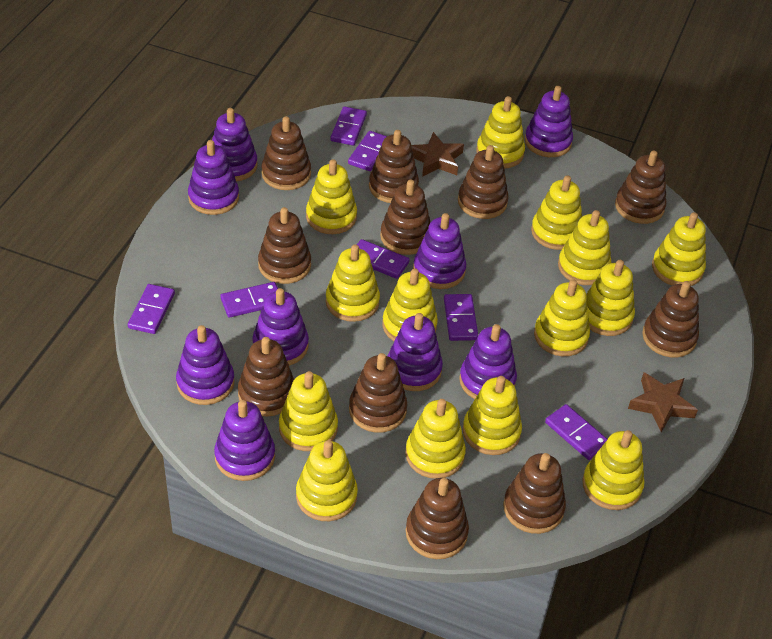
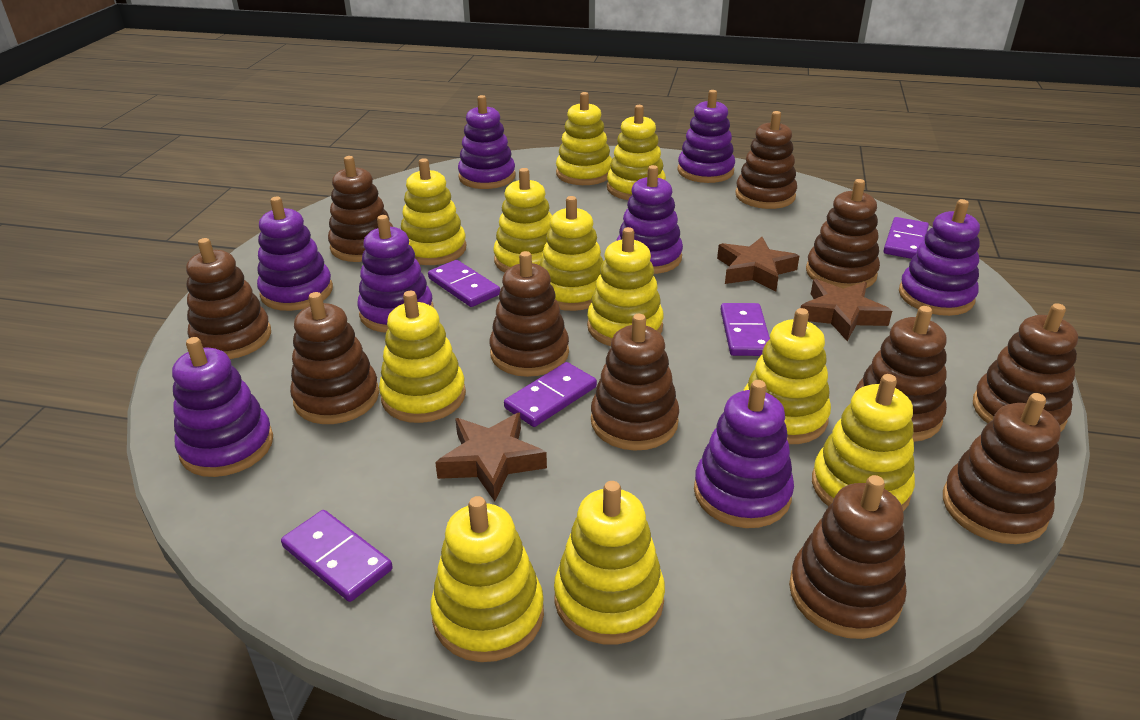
brown star: [411,132,464,177] [628,372,698,432] = 2 -> [435,413,547,502] [717,237,799,291] [801,279,892,341] = 3
purple domino: [128,284,175,334] [220,282,278,318] [330,106,367,146] [348,131,387,171] [357,239,410,279] [444,294,478,341] [545,404,607,460] = 7 -> [281,510,393,602] [428,260,500,307] [504,362,597,427] [720,303,770,356] [883,217,929,259] = 5
purple stacking toy: [176,325,235,405] [188,140,239,215] [212,108,258,181] [214,400,275,481] [252,288,309,366] [387,313,443,391] [413,213,466,289] [459,324,517,399] [525,86,573,157] = 9 -> [172,337,273,477] [257,197,333,311] [357,215,434,333] [458,95,516,189] [616,165,683,274] [677,90,735,183] [694,380,794,528] [899,199,980,316] = 8
yellow stacking toy: [279,371,338,451] [296,440,358,521] [306,159,357,234] [326,244,380,322] [382,268,438,341] [405,399,466,479] [463,376,522,455] [476,96,525,169] [531,176,582,250] [534,279,590,356] [558,210,611,285] [582,430,644,510] [586,260,635,336] [652,212,706,286] = 14 -> [379,291,466,423] [401,158,466,265] [431,496,544,662] [493,168,552,273] [540,196,603,311] [554,481,665,644] [556,92,612,185] [587,227,664,346] [607,105,666,200] [743,308,831,444] [812,374,915,511] = 11

